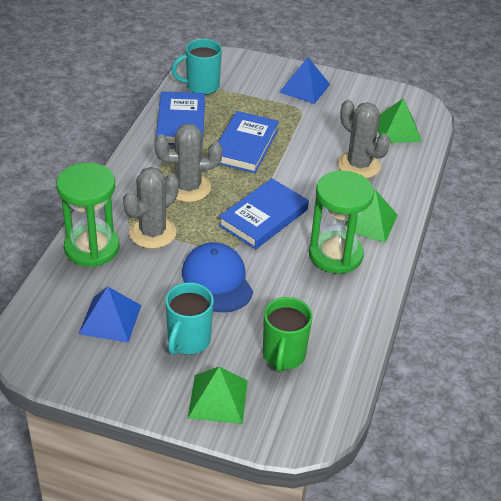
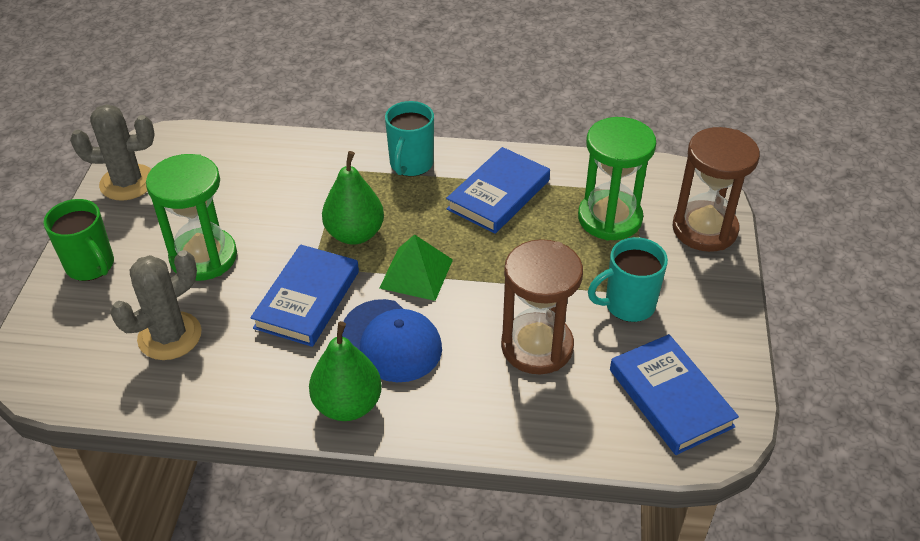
blue pyramid: [79,286,142,343] [279,57,330,104] = 2 -> none = 0
brown hourglass: none = 0 -> [501,239,583,374] [673,127,760,252] = 2
green pear: none = 0 -> [309,321,382,421] [322,151,384,245] = 2
green pyramid: [188,366,248,424] [345,190,398,243] [378,99,422,143] = 3 -> [379,234,453,301] = 1
grey cactus: [123,167,179,249] [154,123,222,202] [338,100,390,178] = 3 -> [70,104,155,201] [111,250,202,360] = 2

